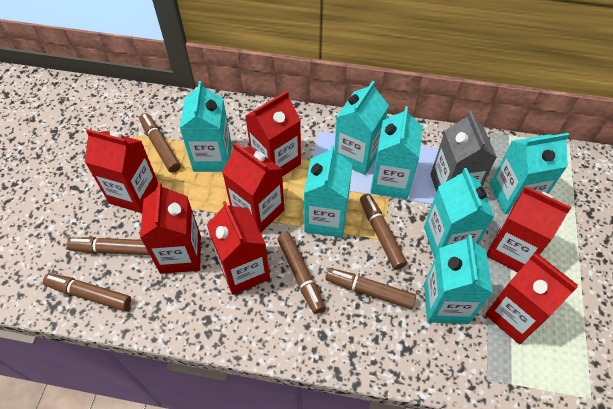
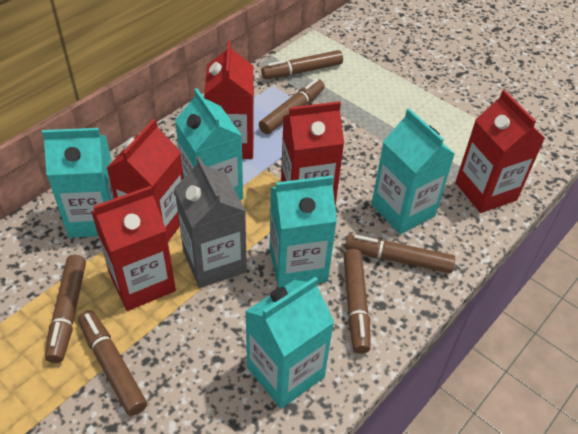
red carton: [85,129,158,213] [140,182,201,274] [207,201,270,295] [222,143,285,233] [245,91,301,176] [485,253,577,344] [487,186,571,272] = 7 -> [91,186,176,311] [107,119,184,241] [204,41,254,159] [281,101,344,205] [455,90,545,213] = 5
turquoise carton: [180,81,232,172] [304,145,352,238] [334,81,389,175] [370,106,423,199] [424,168,495,259] [424,235,493,324] [490,133,569,214] = 7 -> [42,128,114,238] [175,88,243,200] [245,277,334,409] [270,175,337,288] [371,108,455,234] = 5

